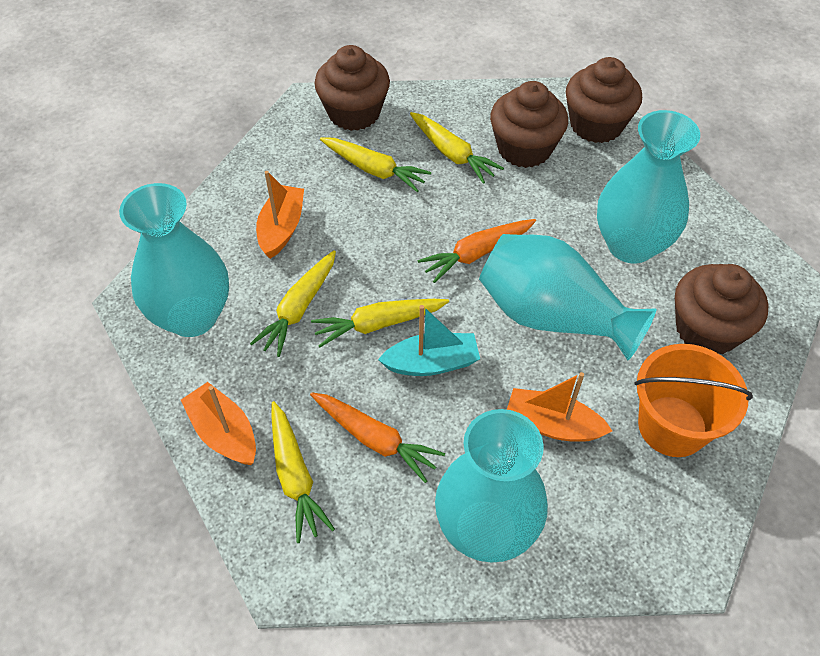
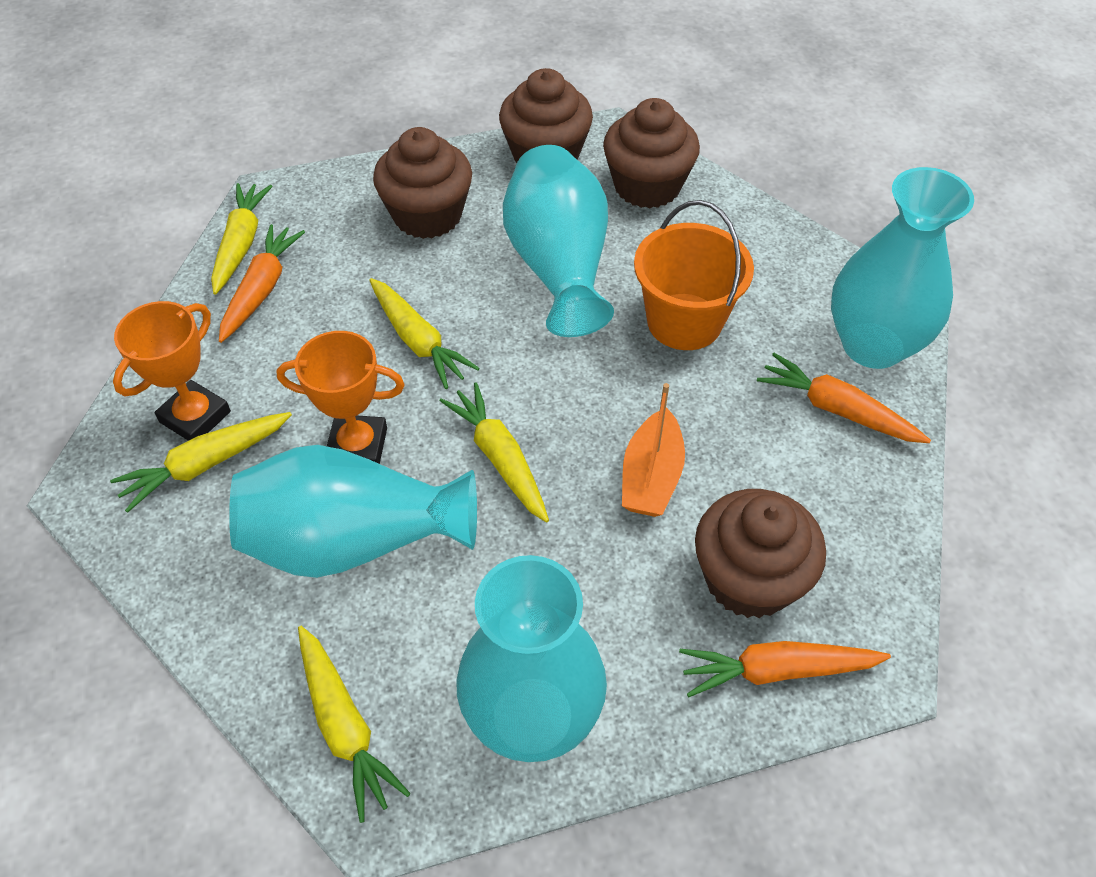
orange boat: [181,382,256,465] [256,171,304,259] [507,372,612,442] = 3 -> [622,383,685,517] = 1
orange carrot: [310,392,445,483] [418,219,536,283] = 2 -> [219,224,305,343] [679,641,891,697] [757,353,931,443] = 3
orange trophy: none = 0 -> [113,301,231,441] [276,331,405,464] = 2
turquoise boat: [378,305,480,376] = 1 -> none = 0

